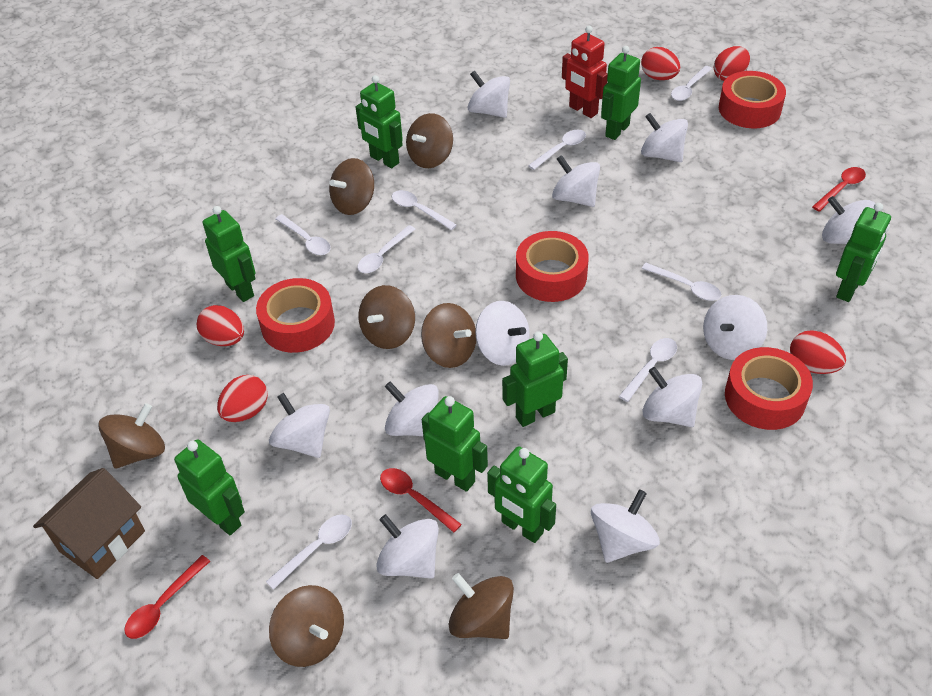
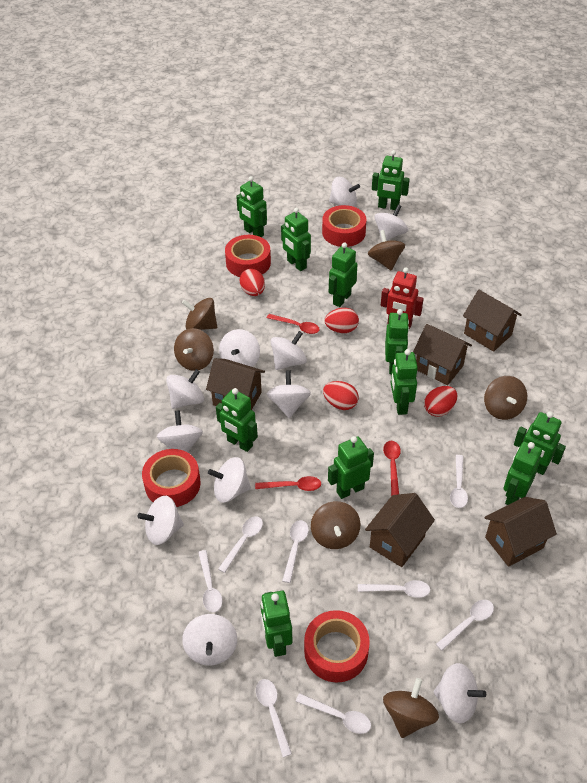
brown house: [33,468,145,579] = 1 -> [206,358,265,410] [365,493,435,567] [413,324,472,385] [463,290,522,352] [484,497,557,567] = 5
brown spinning top: [98,403,165,469] [269,585,344,667] [329,158,374,215] [358,285,415,349] [406,113,453,168] [421,303,476,368] [449,573,514,639] = 7 -> [174,328,214,371] [182,298,217,330] [311,501,361,549] [368,230,405,270] [383,678,439,738] [484,376,527,420] = 6
green robot: [174,439,245,535] [203,206,255,302] [356,75,403,168] [422,396,488,492] [487,446,556,543] [502,332,568,427] [601,46,641,140] [836,203,891,302] = 8 -> [216,388,258,452] [236,176,267,237] [261,591,292,657] [281,208,311,271] [328,436,374,499] [329,243,357,307] [372,150,410,210] [385,309,409,374] [391,349,418,415] [503,442,542,505] [514,411,566,475] = 11
red egg: [197,305,244,346] [217,375,268,422] [641,47,680,80] [714,46,750,81] [790,330,846,374] = 5 -> [240,269,265,296] [323,381,359,410] [325,308,359,333] [424,386,457,417] = 4

